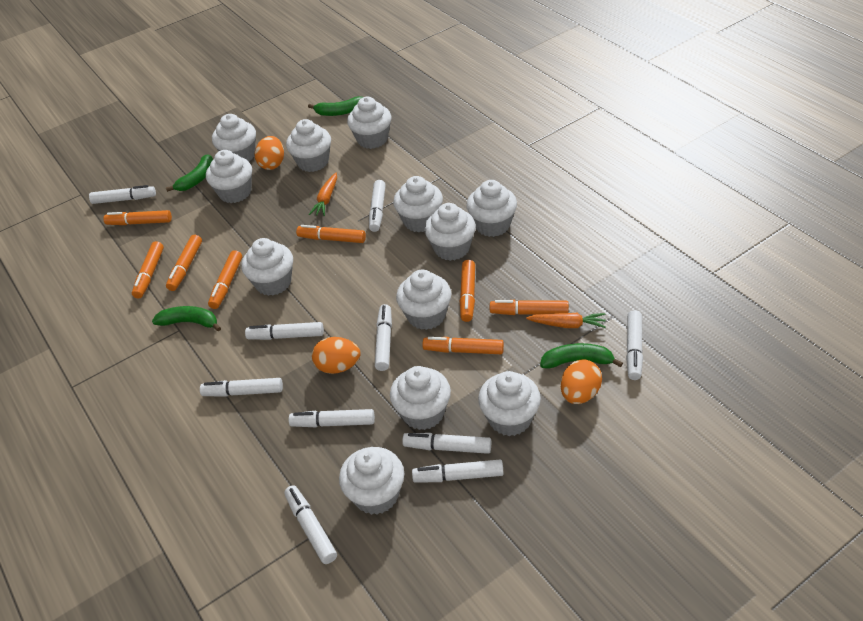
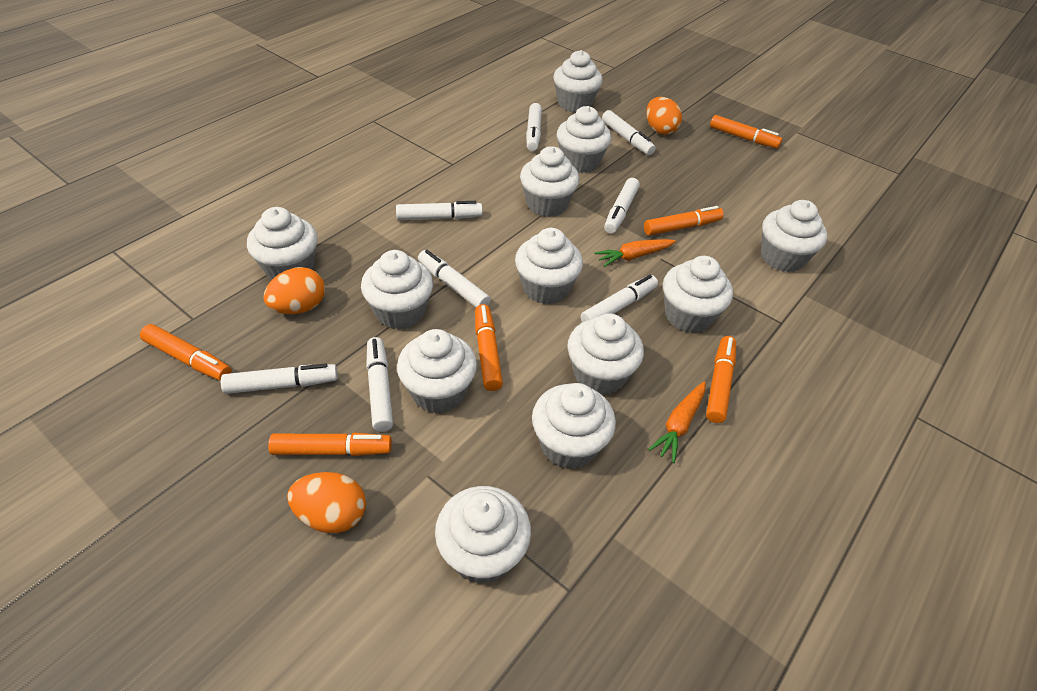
green banana: [152,306,221,332] [166,154,213,192] [308,96,363,116] [540,343,623,369] = 4 -> none = 0
orange marker: [104,210,172,225] [132,241,164,299] [166,235,202,291] [208,250,242,309] [296,225,366,243] [422,337,504,354] [460,260,475,322] [490,300,569,315] = 8 -> [140,324,232,381] [268,433,392,456] [475,304,503,391] [644,206,724,235] [706,336,736,423] [710,115,782,149] = 6
white marker: [89,185,156,204] [200,378,283,397] [245,322,324,340] [284,485,337,564] [289,409,375,427] [369,180,386,232] [375,304,392,371] [402,433,491,454] [412,460,504,482] [626,310,643,380] = 10 -> [221,364,338,394] [366,337,393,432] [396,201,483,220] [418,250,491,307] [526,103,542,151] [581,275,658,322] [602,110,656,155] [604,178,640,234] = 8

